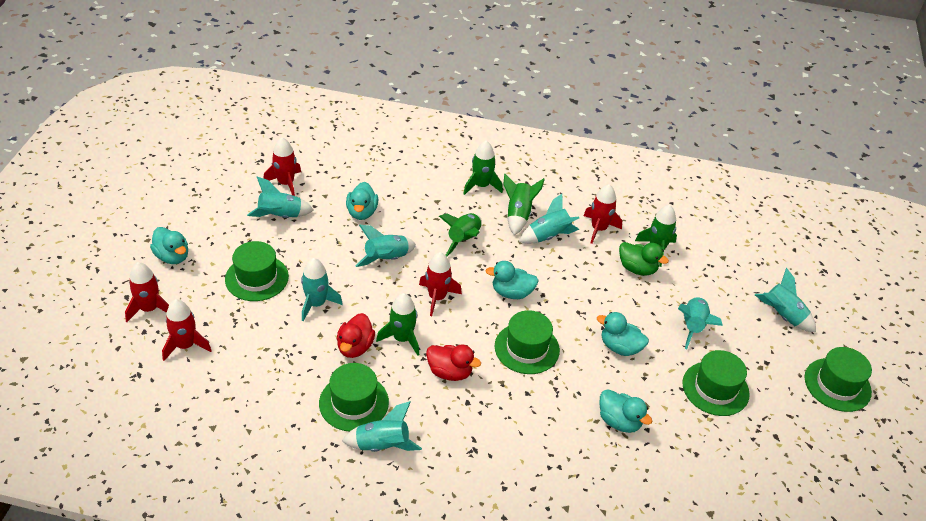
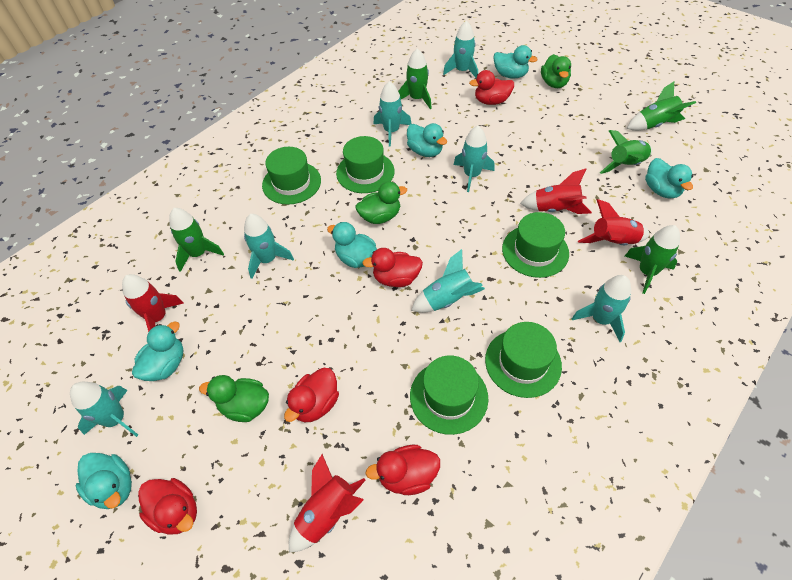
green duck: [619,242,669,276] = 1 -> [199,375,269,422] [356,182,407,224] [541,54,571,88] = 3
red duck: [337,313,375,358] [426,345,481,381] = 2 -> [138,478,197,535] [284,368,339,422] [362,248,423,287] [365,445,440,495] [469,70,514,105] = 5
red rocket: [125,262,169,322] [162,299,212,361] [264,138,301,196] [419,252,462,316] [584,184,622,244] = 5 -> [122,274,184,332] [289,454,366,552] [520,169,592,214] [578,199,650,245] = 4
turquoise duck: [150,227,188,264] [346,182,378,220] [485,261,539,299] [597,312,649,356] [599,389,652,433] = 5 -> [76,453,132,509] [132,322,184,381] [327,222,377,268] [407,123,447,157] [494,45,537,79] [645,158,693,199] = 6

